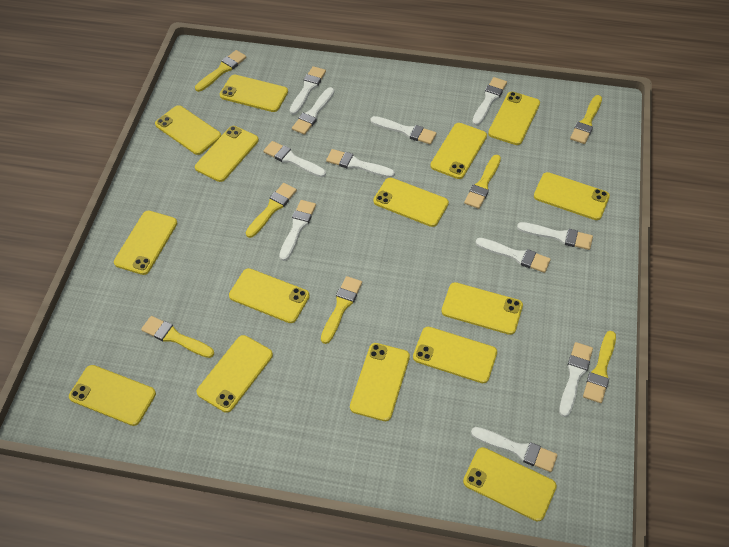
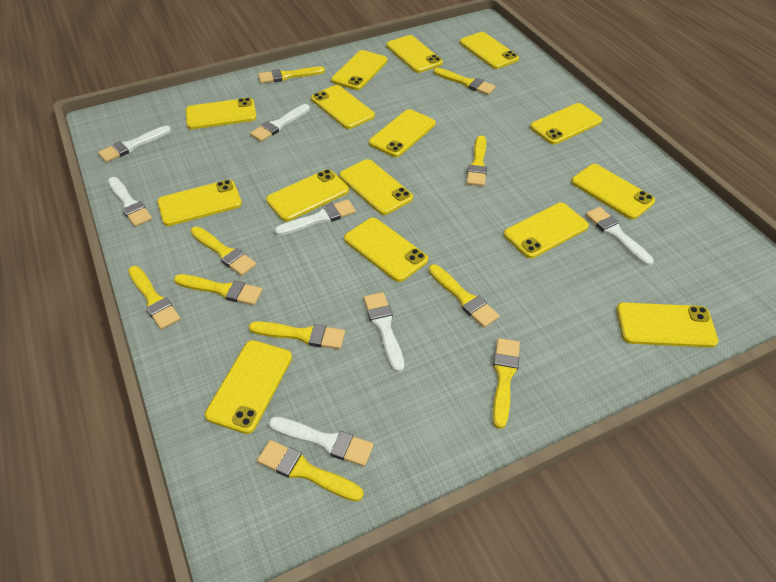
white brush: [263,141,326,177] [279,200,316,261] [290,66,326,115] [292,87,334,135] [326,149,395,178] [370,116,437,145] [471,427,558,472] [472,77,507,126] [475,238,551,273] [517,222,593,250] [559,342,593,417] = 11 -> [98,126,171,162] [108,177,152,227] [250,104,310,142] [268,417,374,466] [274,199,356,236] [364,292,404,372] [585,207,654,266] = 7
yellow brush: [141,316,214,358] [195,50,247,92] [245,183,297,238] [321,276,362,344] [464,155,501,209] [570,95,602,144] [583,331,616,403] = 7 -> [128,266,180,330] [174,274,262,305] [190,226,256,276] [249,321,345,349] [257,440,364,502] [258,67,325,84] [428,264,499,328] [433,68,496,95] [466,136,487,186] [492,338,520,429] = 10

